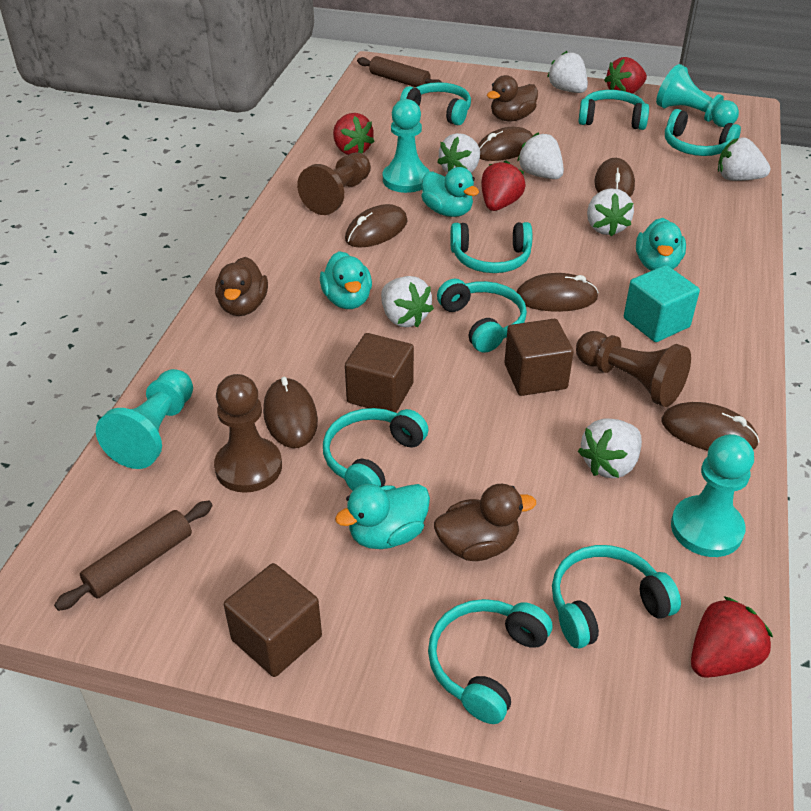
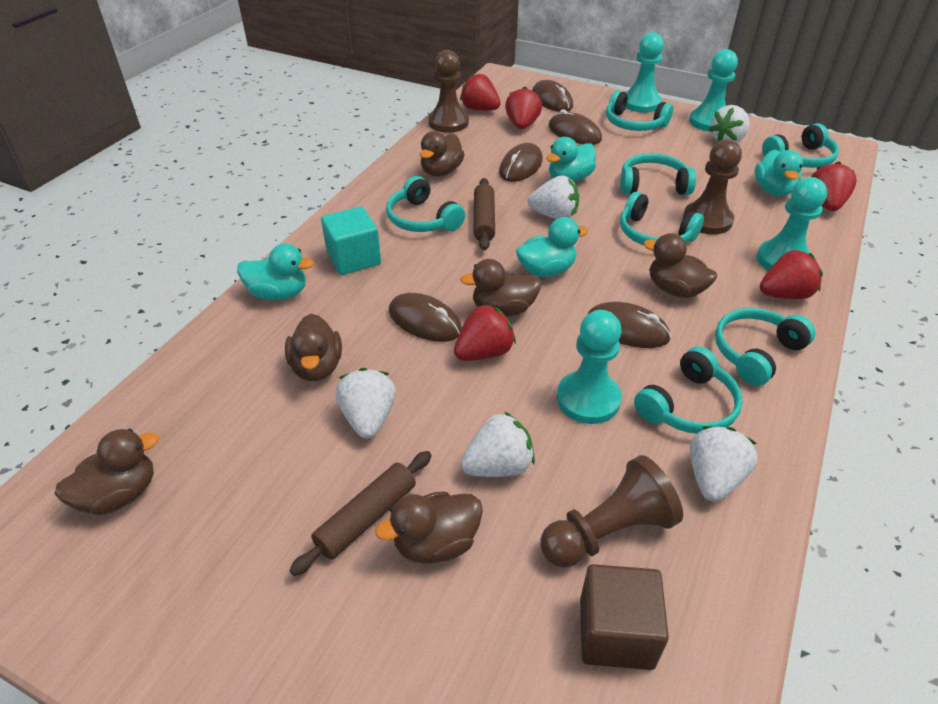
brown cube: [224,563,322,677] [345,333,414,413] [504,319,574,396] = 3 -> [580,564,669,670] = 1
brown duck: [215,257,268,316] [434,484,536,561] [487,75,538,121] = 3 -> [55,429,159,515] [285,314,342,381] [375,491,483,564] [420,131,465,176] [460,259,541,317] [644,233,717,298] = 6
brown mouse: [263,376,318,448] [345,204,408,248] [478,127,533,161] [517,273,599,312] [594,158,635,197] [662,402,760,451] = 6 -> [389,293,462,342] [499,143,543,182] [532,80,573,112] [548,110,602,145] [587,302,671,348] = 5
red strawberry: [333,113,375,155] [481,160,525,211] [604,57,647,94] [691,596,773,678] = 4 -> [454,304,516,361] [460,73,501,111] [505,87,542,129] [760,250,823,299] [811,161,857,211] = 5
turquoise headphones: [323,408,428,491] [400,82,471,126] [428,599,552,724] [437,279,527,353] [450,222,532,273] [552,545,681,649] [578,90,649,130] [665,109,741,156] = 8 -> [386,176,465,232] [606,90,673,131] [620,153,696,195] [620,192,704,245] [634,347,743,434] [715,308,815,386] [762,123,839,168] = 7
white strawberry: [381,276,434,328] [437,133,480,173] [517,132,564,179] [547,51,588,93] [578,418,642,478] [587,188,634,237] [718,137,771,181] = 7 -> [336,368,396,438] [461,411,535,477] [528,175,579,219] [690,426,758,501] [709,105,750,143] = 5

